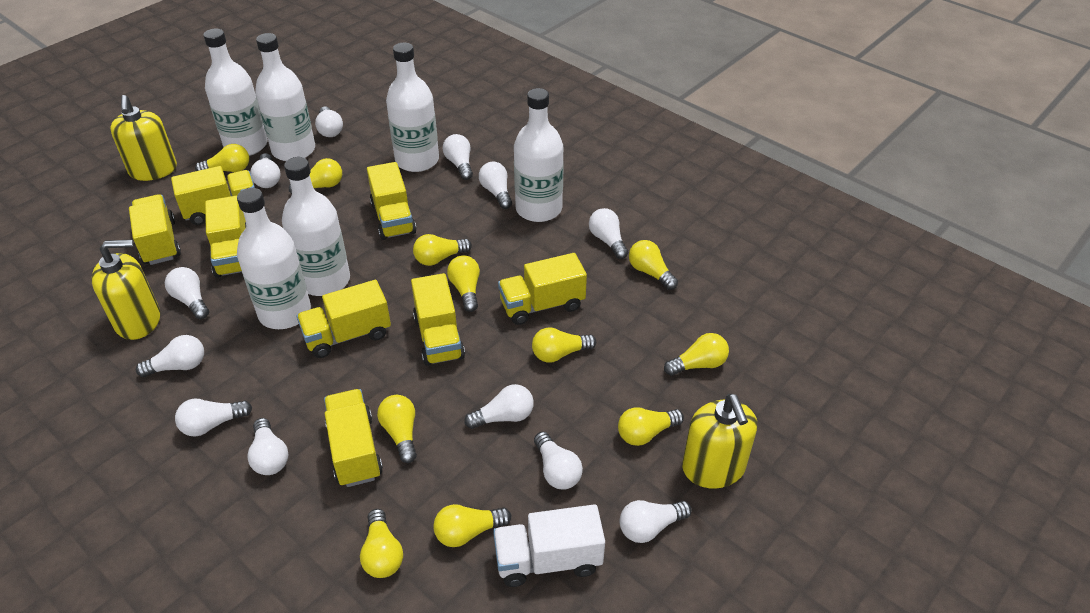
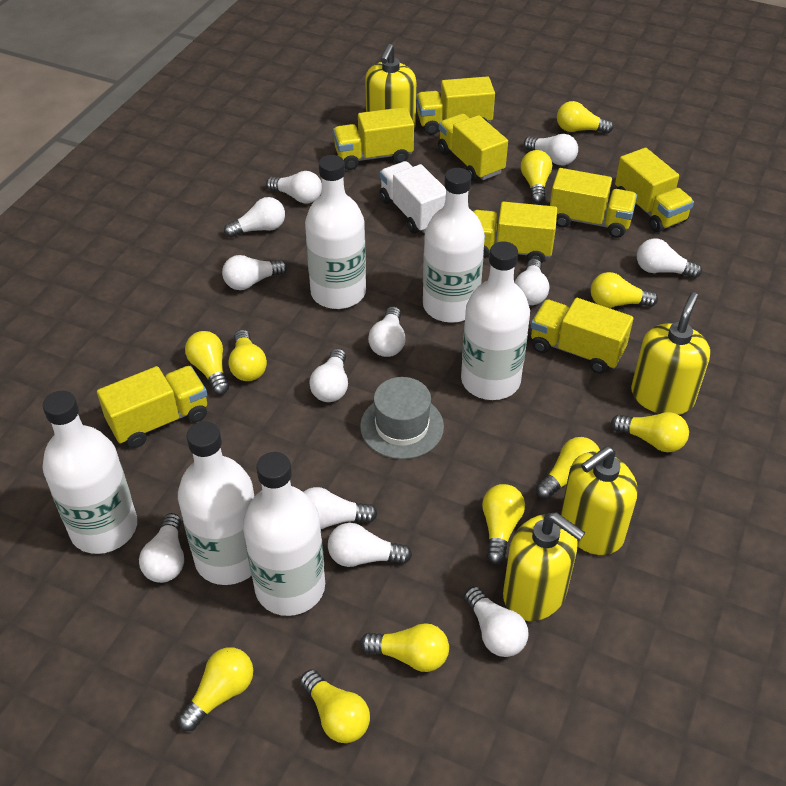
grey hat: none = 0 -> [360,377,444,459] = 1
yellow soap dispenser: [91,239,160,340] [110,95,177,181] [682,394,757,489] = 3 -> [365,44,416,129] [503,512,585,621] [560,446,638,555] [631,292,710,415] = 4

